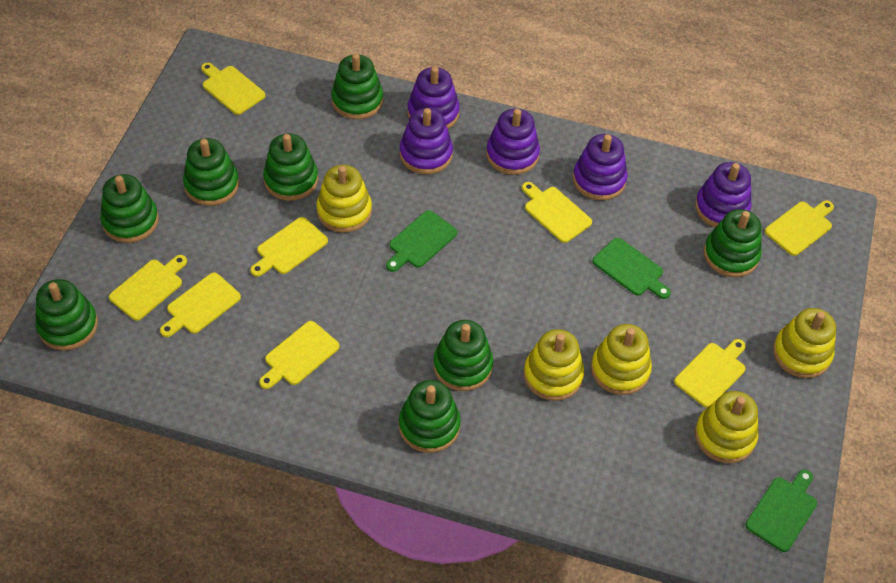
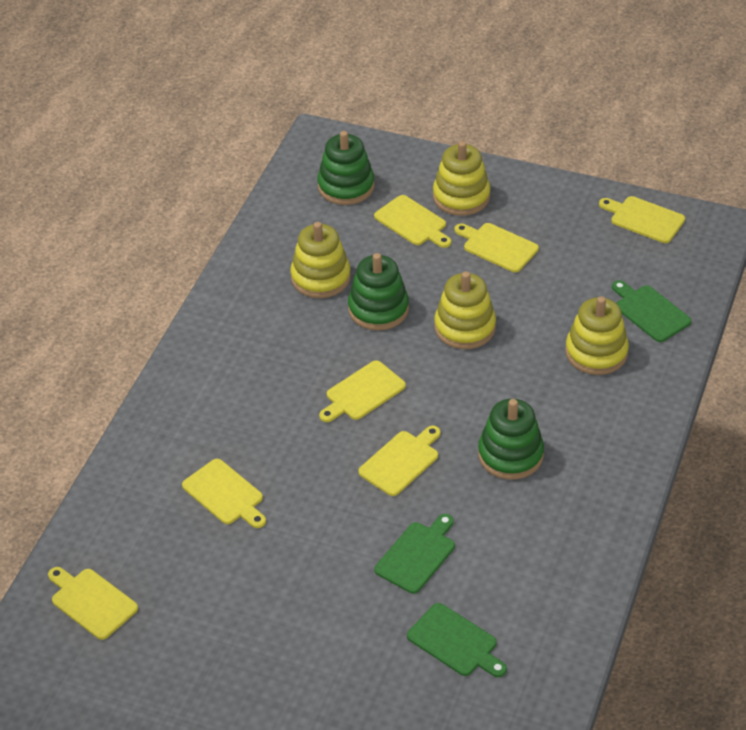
green stacking toy: [35,279,98,351] [100,174,159,243] [183,138,239,206] [263,133,318,201] [331,54,383,119] [399,380,461,453] [433,320,493,391] [704,209,761,277] = 8 -> [317,131,375,205] [348,253,409,330] [478,399,544,480] = 3
purple stacking toy: [400,108,453,174] [407,67,460,129] [486,109,540,175] [573,134,628,200] [695,162,751,227] = 5 -> none = 0
yellow cutting board: [109,255,187,321] [160,272,241,337] [201,63,266,115] [250,217,328,277] [259,321,340,389] [522,182,592,243] [674,339,746,408] [765,200,834,256] = 8 -> [48,567,138,640] [182,459,266,528] [319,360,406,422] [358,426,441,496] [374,195,451,248] [455,223,539,272] [599,196,685,243] = 7
yellow stacking toy: [316,165,372,233] [524,329,584,401] [591,324,652,395] [695,391,758,463] [773,308,836,378] = 5 -> [290,222,351,298] [433,141,490,216] [434,271,496,349] [565,296,629,375] = 4

